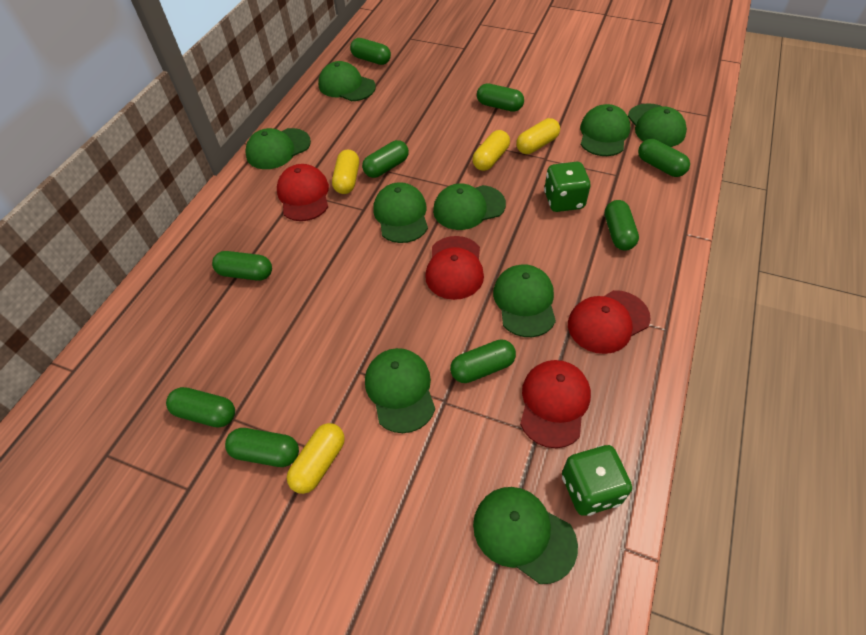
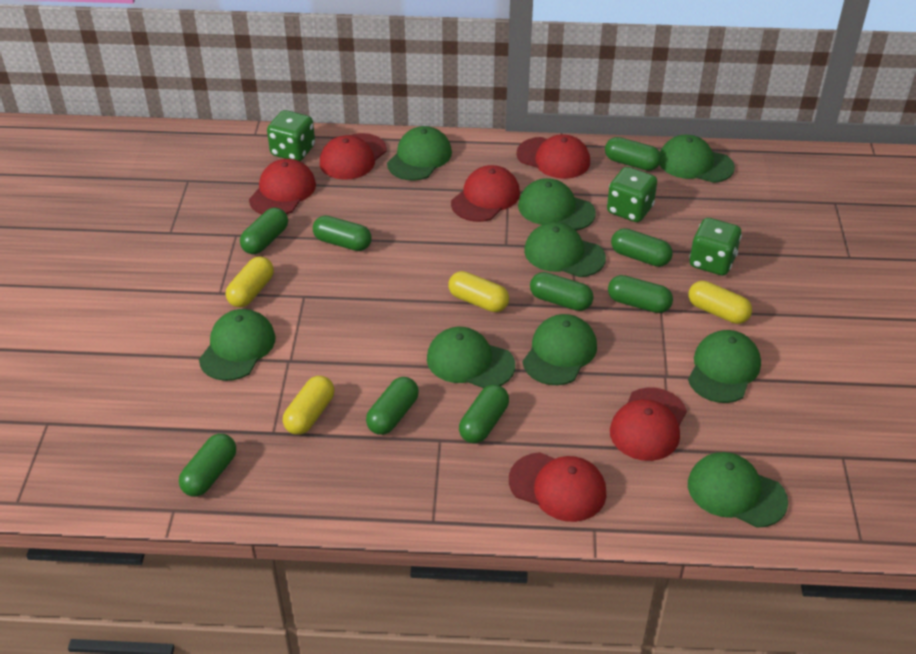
green dice: [544,162,590,212] [562,445,632,516] = 2 -> [267,110,315,161] [607,167,657,222] [689,218,742,276] = 3
red cap: [277,164,329,221] [425,236,484,300] [520,360,591,448] [568,290,651,354] = 4 -> [249,159,316,214] [320,133,386,180] [451,165,520,222] [509,452,606,522] [516,134,590,179] [610,387,687,461] = 6

